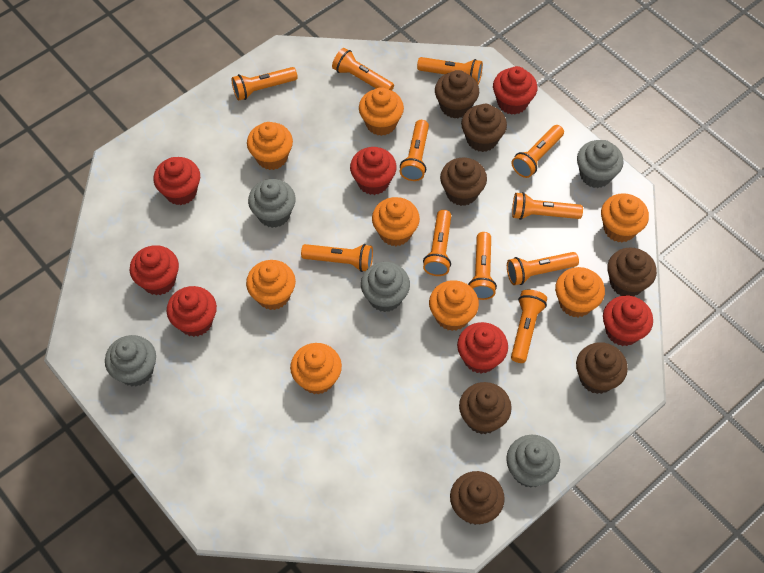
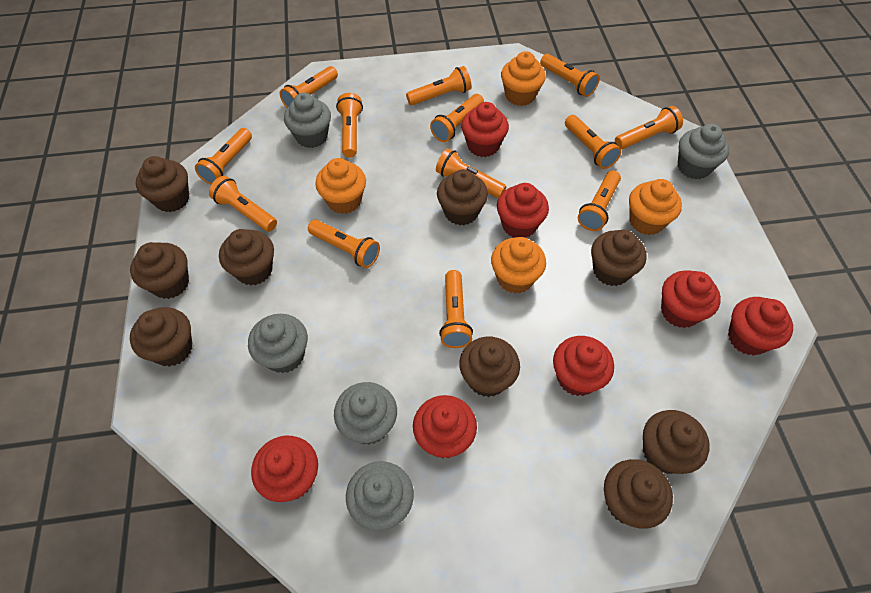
brown cupcake: [435,70,479,119] [440,158,487,206] [450,471,505,525] [459,382,512,434] [461,104,507,152] [576,342,628,394] [607,247,657,296] = 7 -> [130,242,189,299] [130,307,192,367] [136,156,189,212] [219,229,274,285] [437,169,488,225] [459,337,520,397] [591,230,647,286] [604,459,673,529] [643,410,710,474] = 9
orange cupcake: [246,260,296,310] [247,122,293,170] [290,343,342,395] [359,87,404,136] [372,197,420,246] [429,280,479,331] [555,267,605,317] [601,193,649,243] = 8 -> [315,158,366,214] [491,237,546,294] [501,51,546,106] [629,179,682,235] = 4
orange flashlight: [232,67,298,101] [301,244,373,272] [332,48,394,91] [400,120,429,181] [417,57,483,85] [423,210,451,276] [468,232,497,300] [507,252,579,285] [511,125,564,178] [511,290,547,363] [512,192,583,220] = 11 -> [195,128,252,185] [209,176,277,232] [280,66,338,108] [308,220,380,268] [336,93,363,157] [406,66,472,105] [430,94,484,142] [436,148,506,198] [439,270,473,348] [540,54,600,97] [565,115,621,169] [578,171,621,231] [615,106,683,149] = 13

